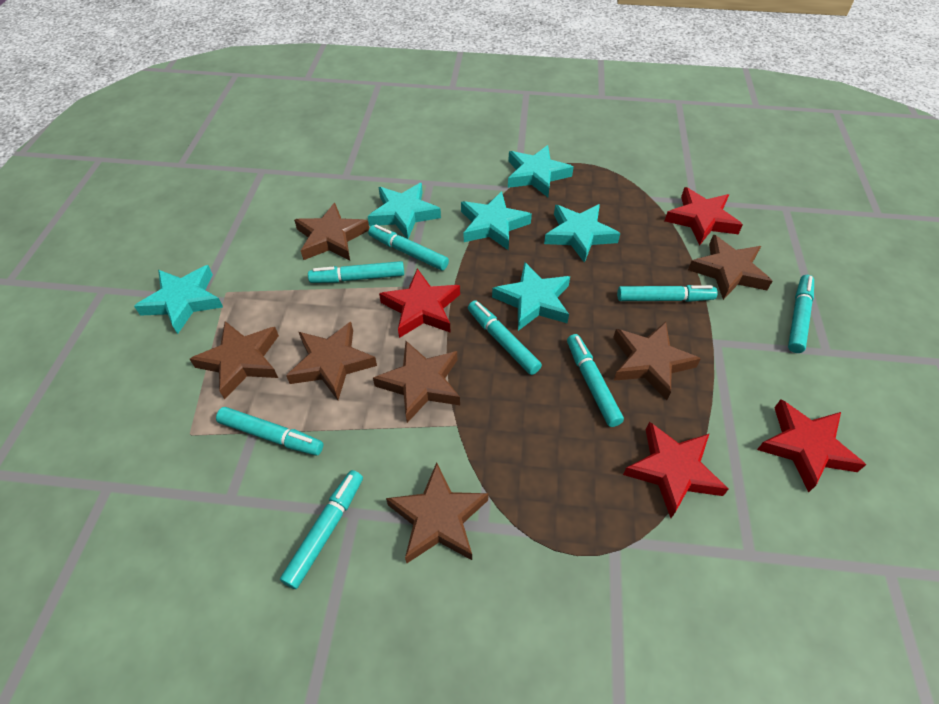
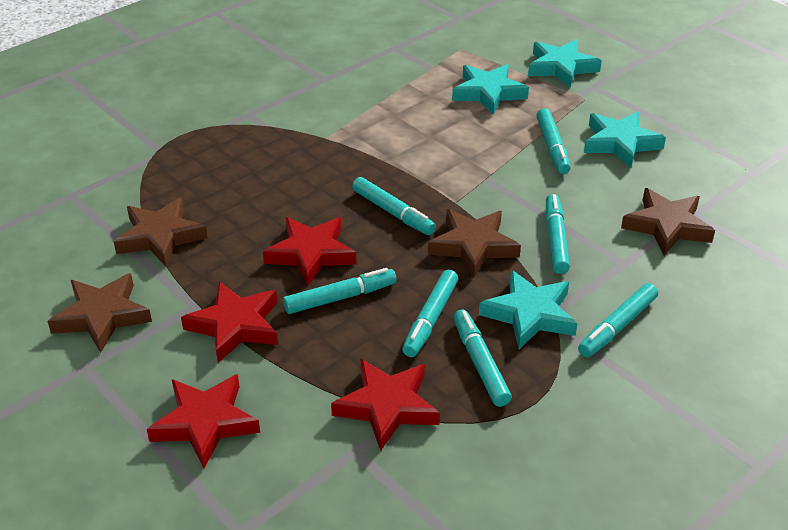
brown star: [190,321,279,400] [286,322,377,400] [294,202,369,260] [373,341,460,423] [386,462,489,564] [613,322,701,400] [688,235,772,300] = 7 -> [47,273,152,353] [114,198,208,267] [428,209,521,278] [621,188,715,256] = 4
turquoise marker: [216,407,323,456] [280,470,363,589] [308,261,404,283] [368,225,449,271] [468,300,542,375] [567,334,624,427] [617,285,718,302] [788,275,814,353] = 8 -> [283,268,397,314] [352,177,436,235] [402,270,458,357] [453,310,512,407] [536,108,571,174] [546,194,570,274] [578,283,658,357] = 7
turquoise star: [134,265,223,334] [368,183,441,239] [461,191,532,250] [492,262,570,331] [508,145,574,197] [544,204,620,263] = 6 -> [452,64,529,114] [479,270,578,349] [528,39,602,88] [584,111,666,168] = 4

